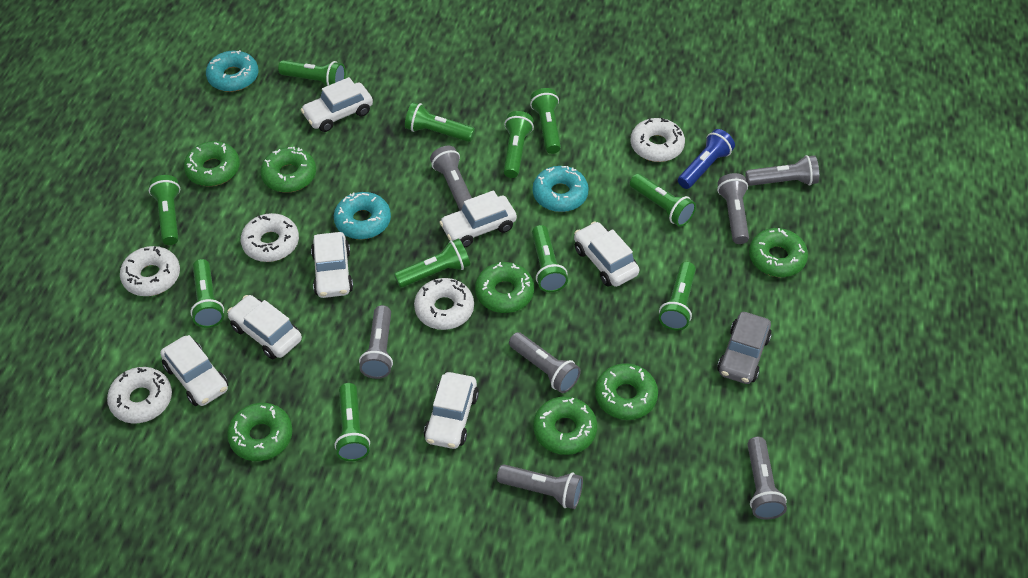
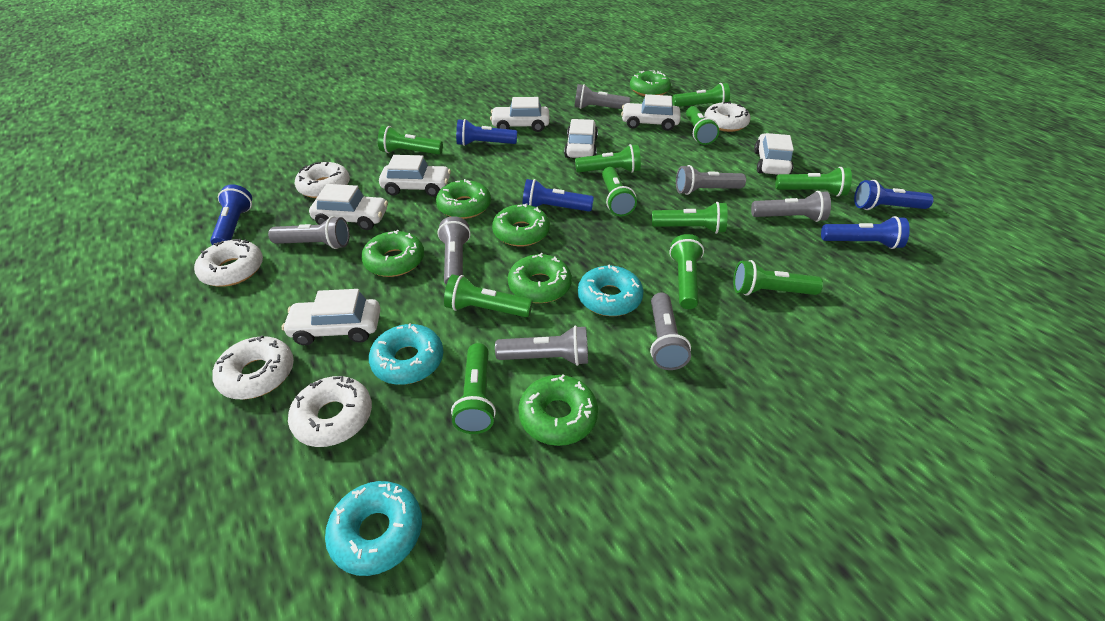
blue flashlight: [678,129,735,189] = 1 -> [210,185,252,245] [456,119,517,146] [522,179,594,212] [821,216,910,249] [854,180,934,210] = 5
green donut: [184,141,240,186] [227,403,293,461] [260,147,316,193] [475,262,534,313] [533,396,597,455] [595,363,658,420] [749,228,808,277] = 7 -> [361,230,424,277] [436,179,491,219] [492,203,550,246] [508,253,572,303] [518,375,598,446] [630,70,671,96] = 6
grey car: [717,312,772,384] = 1 -> none = 0

